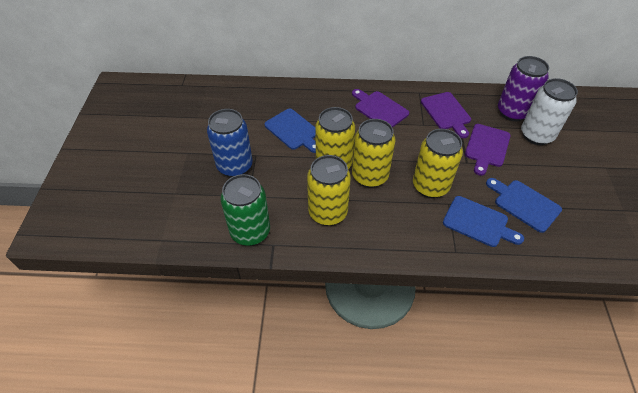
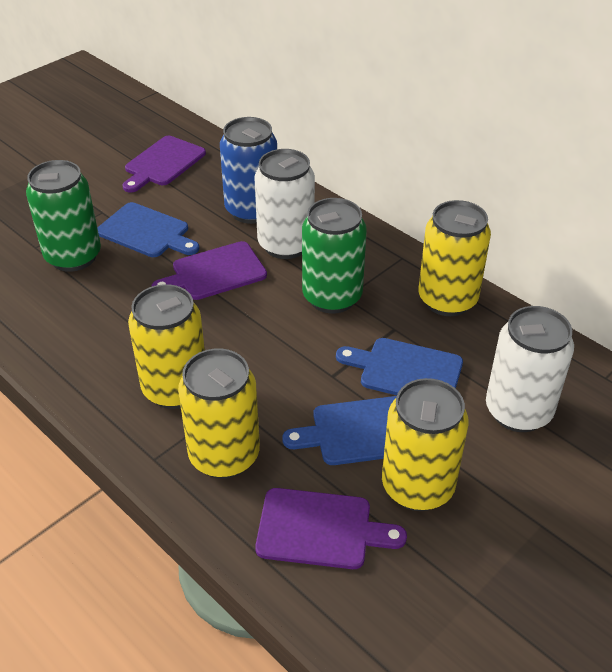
green can: [220,174,270,246] = 1 -> [26,160,101,272] [302,198,367,314] = 2
purple can: [498,56,549,121] = 1 -> none = 0
white can: [521,78,578,145] = 1 -> [254,149,315,259] [486,306,574,432] = 2

